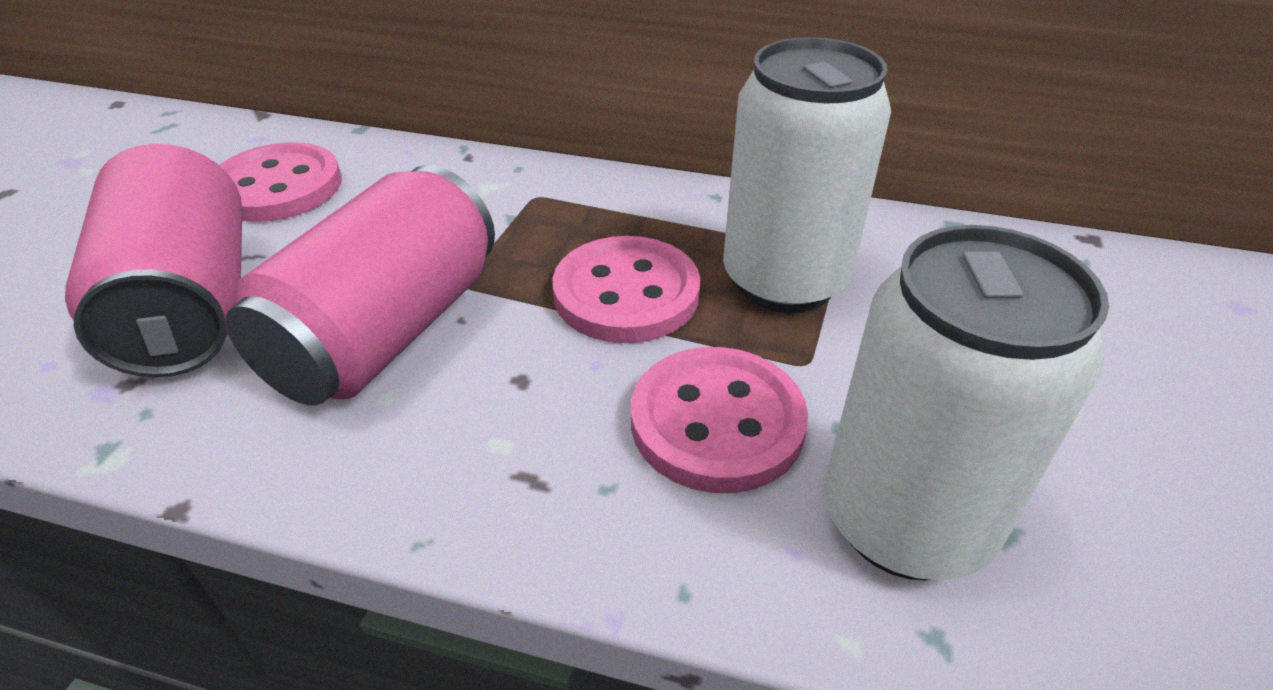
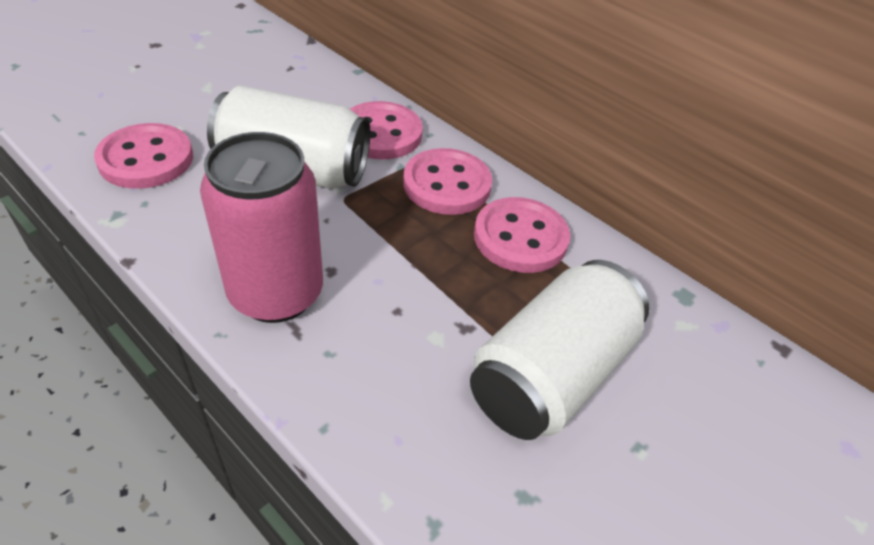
pink button: [219,142,342,222] [552,236,700,343] [631,347,808,493] = 3 -> [94,123,193,189] [350,101,423,159] [403,148,492,215] [474,197,570,273] = 4
pink can: [65,144,242,377] [226,165,495,406] = 2 -> [200,132,323,323] = 1

